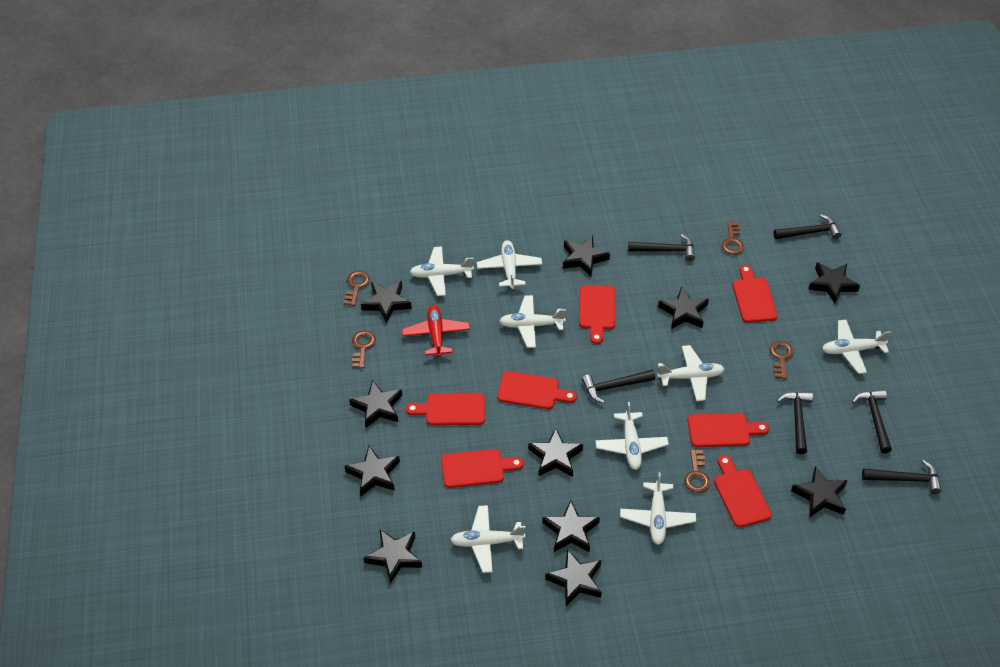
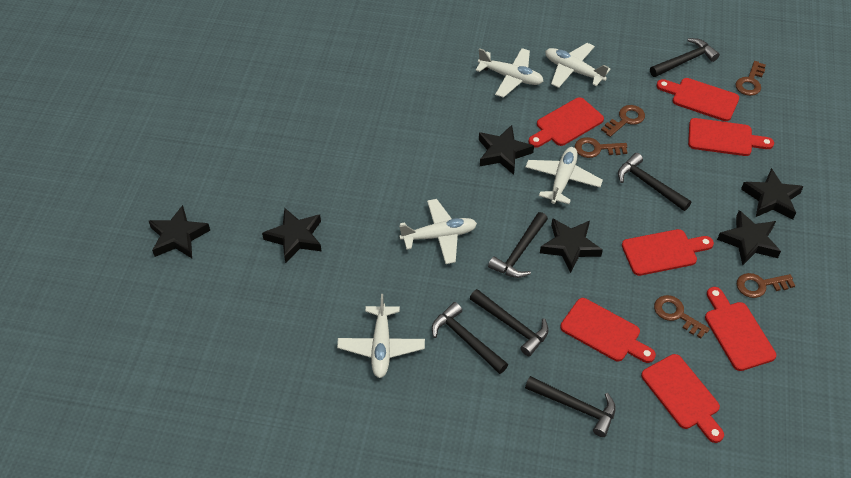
black star: [345,446,400,496] [349,380,402,428] [361,281,412,323] [364,529,422,584] [528,428,583,477] [542,500,600,553] [545,549,602,606] [563,235,610,276] [658,286,709,329] [791,466,848,517] [808,262,860,304] = 11 -> [149,205,210,258] [262,208,322,263] [479,125,534,175] [540,218,603,273] [717,210,781,265] [741,168,804,220] = 6
red plane: [402,305,470,357] = 1 -> none = 0
white plane: [410,247,474,296] [450,505,526,573] [477,240,542,289] [500,295,566,348] [595,402,669,470] [620,472,696,545] [657,345,724,401] [822,320,891,374] = 8 -> [337,294,425,378] [399,199,477,264] [475,48,543,98] [525,147,603,204] [545,43,611,88] = 5

